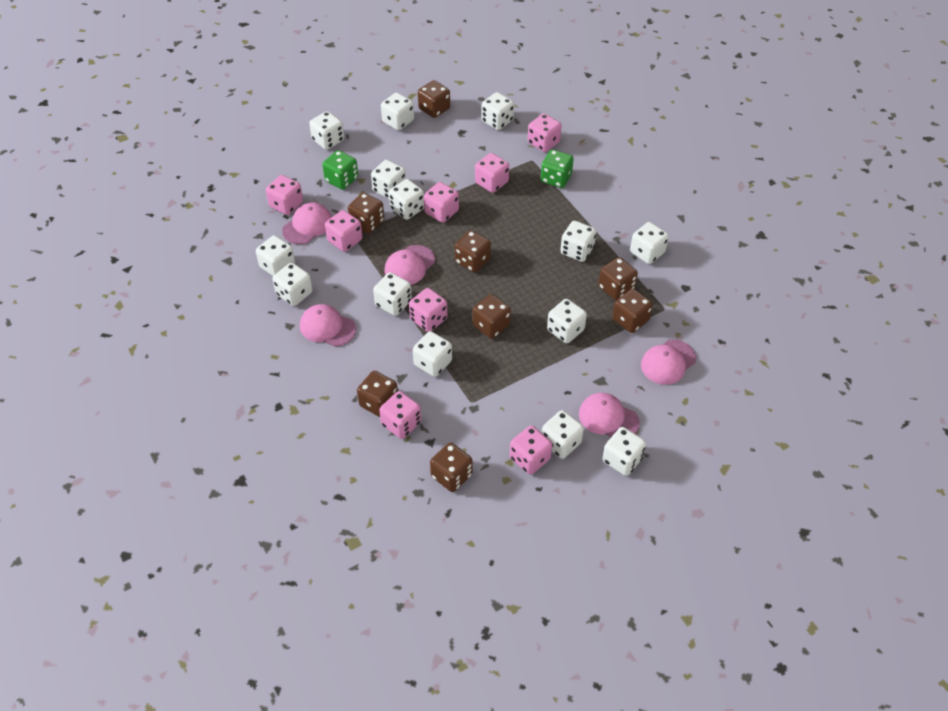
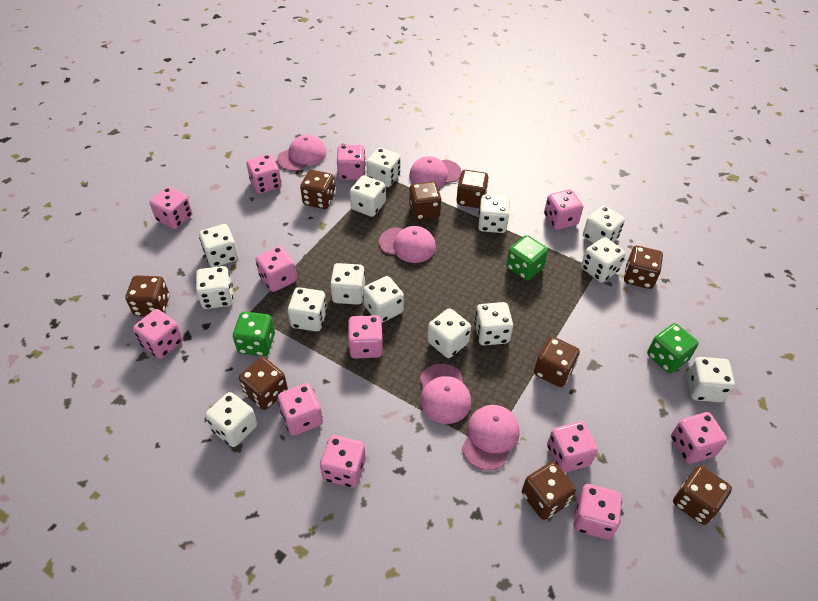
brown dice: [348,193,384,234] [357,371,398,417] [418,80,450,118] [430,442,473,492] [455,230,491,273] [472,294,511,339] [598,257,638,300] [612,289,653,333] = 8 -> [125,275,170,317] [239,357,288,410] [300,170,335,209] [409,181,442,220] [456,170,489,208] [522,462,576,520] [534,337,580,387] [624,246,663,289] [673,466,732,525] = 9
green dice: [322,150,358,190] [541,150,574,188] = 2 -> [233,312,275,356] [506,235,548,281] [647,323,699,373] = 3
pink dice: [266,175,303,215] [325,210,362,252] [379,391,421,439] [409,288,448,332] [424,182,459,223] [475,153,509,193] [510,426,552,475] [528,114,562,152] = 8 -> [133,309,183,359] [150,187,193,229] [247,154,282,194] [256,246,297,292] [278,383,323,436] [320,435,366,488] [337,145,366,180] [348,315,383,359] [544,189,583,230] [547,421,598,473] [573,484,622,539] [671,412,727,464] = 12

